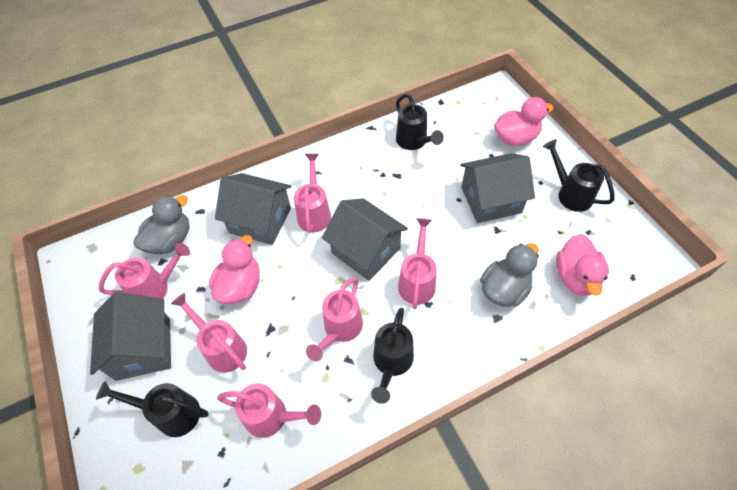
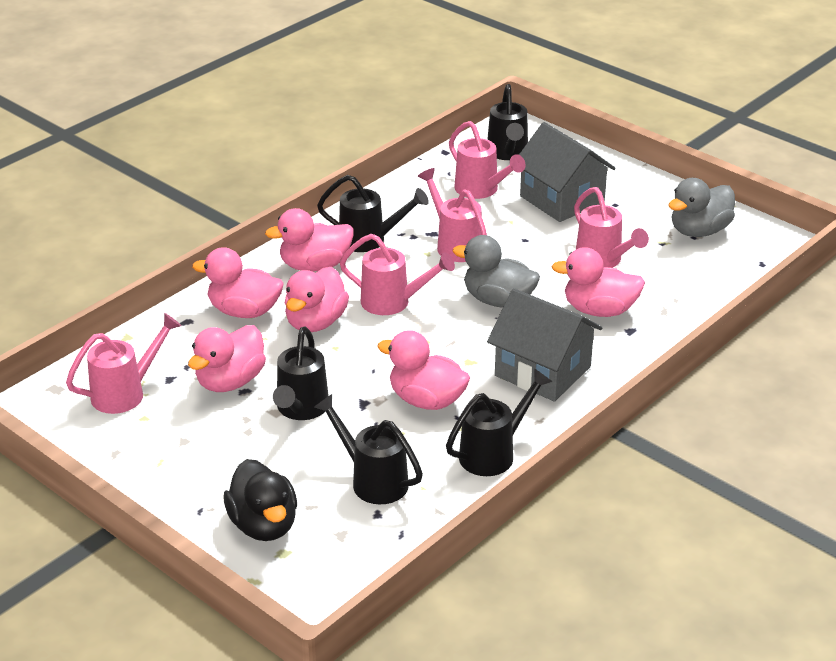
black duck: none = 0 -> [224,459,297,541] = 1
black watering can: [96,381,209,437] [371,308,414,404] [396,94,444,150] [543,139,615,212] = 4 -> [273,327,329,420] [314,394,423,504] [317,175,429,252] [446,368,552,476] [487,84,528,160] = 5
grey house: [90,292,171,381] [215,173,291,245] [322,198,408,281] [460,153,535,223] = 4 -> [487,288,602,402] [519,122,616,222] = 2
pink duck: [209,235,260,304] [494,97,554,146] [556,234,609,296] = 3 -> [188,325,266,392] [192,247,283,318] [265,208,353,272] [285,267,349,332] [377,330,470,410] [551,247,645,317] = 6
pink watering can: [99,243,190,298] [171,293,247,373] [217,383,321,438] [294,154,331,233] [306,277,363,361] [398,218,437,309] = 6 -> [66,313,181,414] [340,234,455,315] [418,168,487,262] [449,121,526,199] [574,187,649,268] = 5

